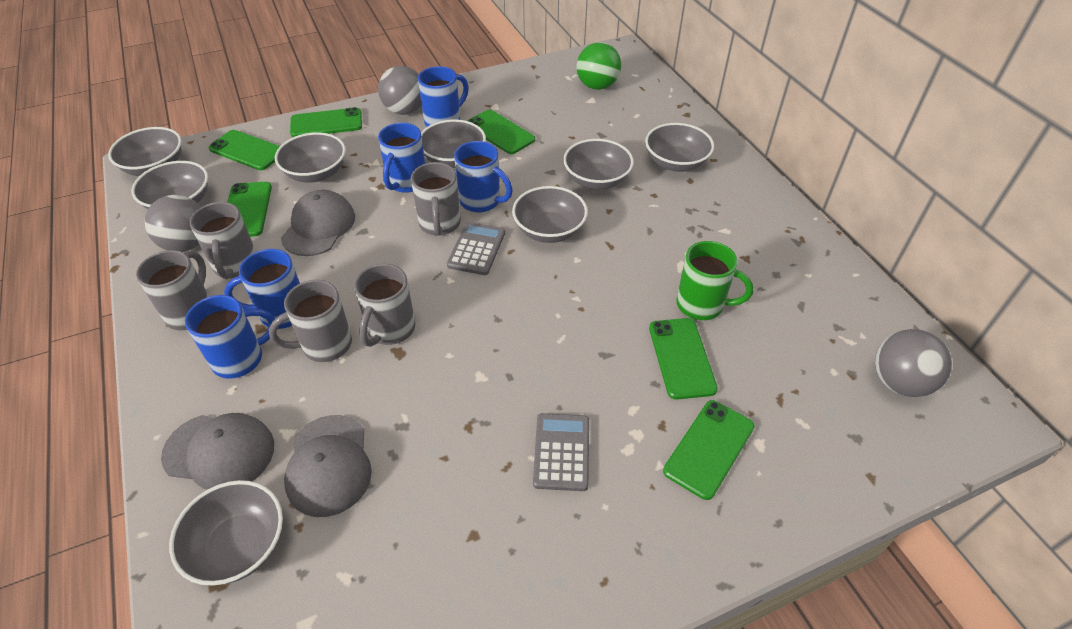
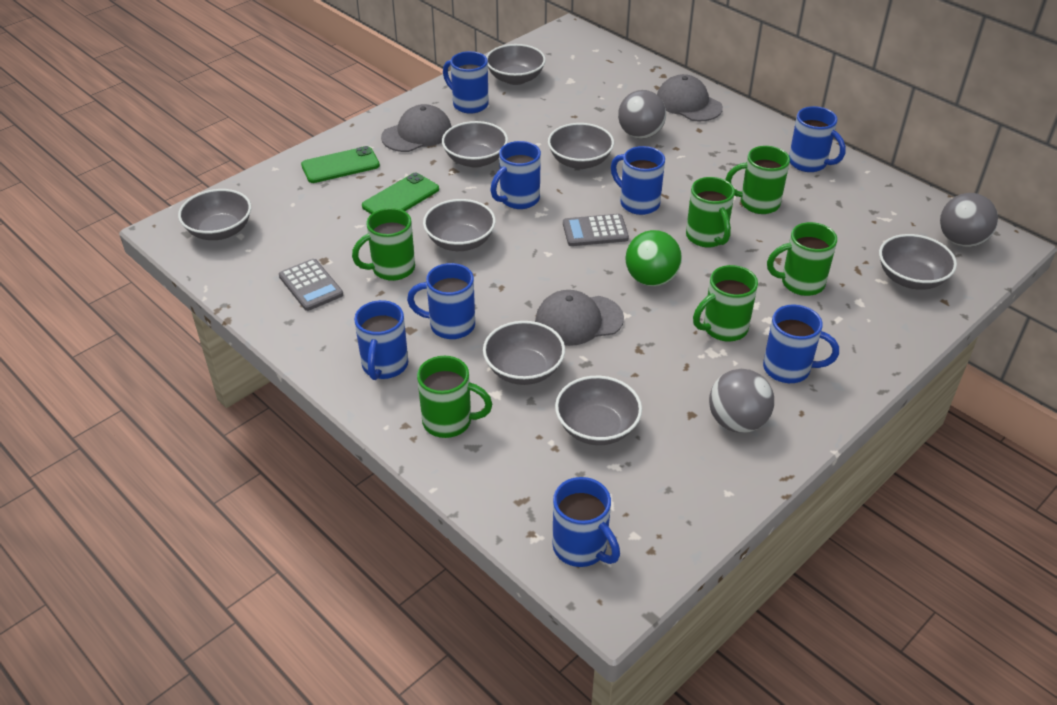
blue mug: [185,295,275,379] [224,249,300,329] [378,123,425,193] [418,66,469,127] [454,141,513,212] = 5 -> [354,300,408,380] [407,263,475,339] [443,51,489,114] [491,141,541,209] [553,477,620,567] [611,146,665,215] [763,305,839,383] [789,106,846,172] = 8
green mug: [676,241,753,320] = 1 -> [352,208,415,281] [417,356,492,438] [686,177,735,247] [693,265,758,341] [725,146,790,214] [767,222,837,296] = 6
green phone: [209,130,280,170] [227,182,272,237] [290,107,362,137] [467,110,535,154] [649,318,718,400] [663,400,755,500] = 6 -> [301,146,380,183] [362,173,439,214] = 2
grey mug: [136,250,209,330] [190,202,256,279] [269,280,352,362] [354,264,415,347] [411,162,461,235] = 5 -> none = 0

